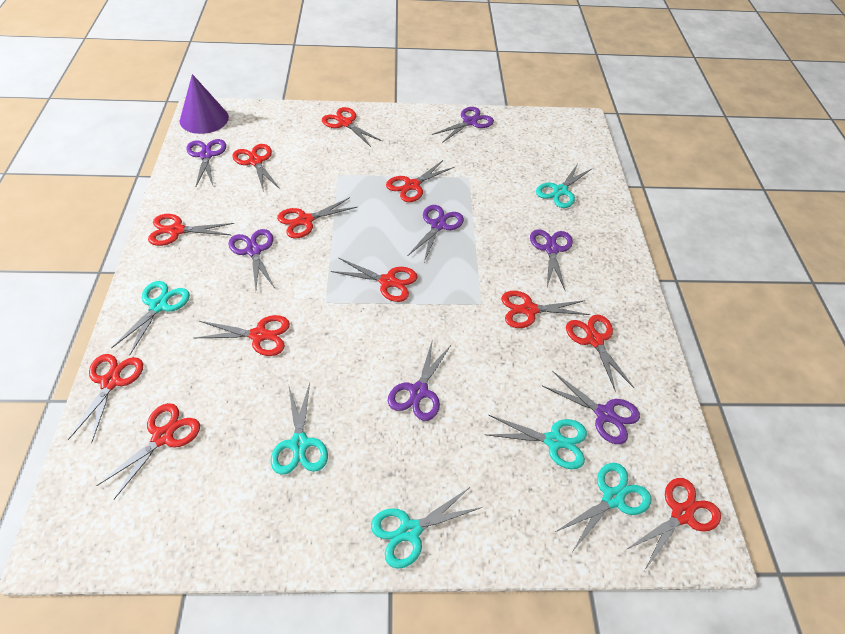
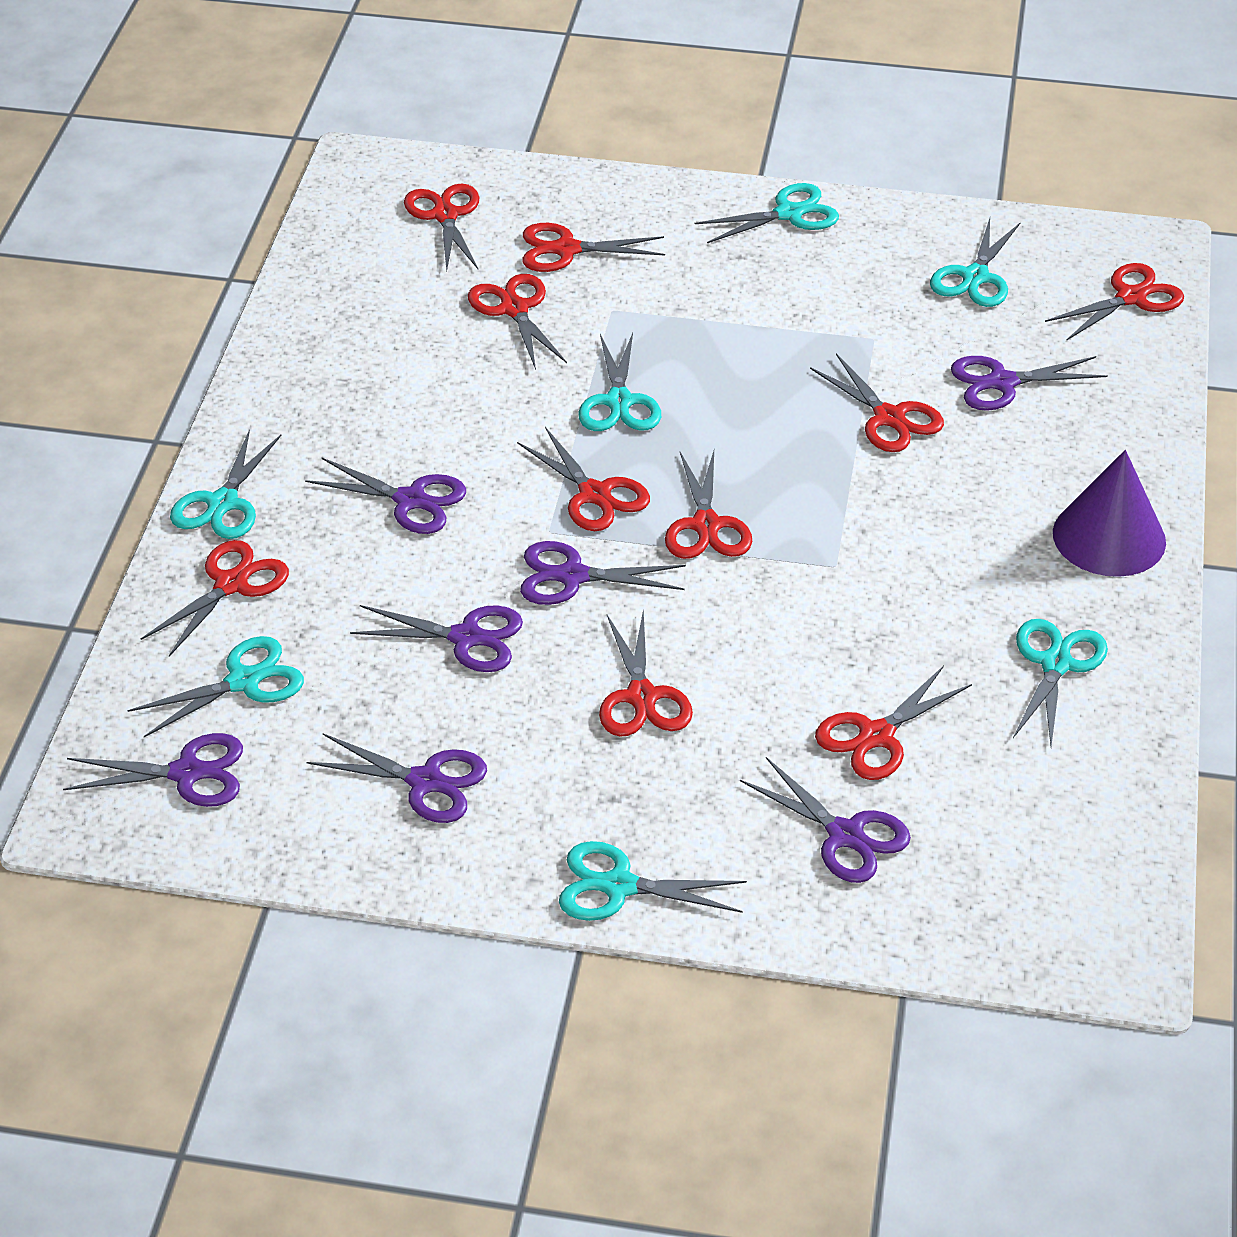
red scissors: [68,354,143,443] [96,403,200,499] [148,214,234,246] [195,315,290,356] [232,144,280,192] [277,197,357,238] [322,107,383,147] [331,258,417,302] [386,160,454,202] [501,291,590,328] [566,315,634,392] [627,478,721,570] = 12 -> [141,540,289,657] [404,184,479,271] [468,274,567,370] [517,427,650,531] [522,223,665,272] [599,609,693,737] [665,451,752,559] [810,353,944,452] [815,666,972,780] [1045,263,1184,341] = 10
turquoise scissors: [111,281,190,355] [271,383,328,475] [371,487,482,569] [485,415,587,469] [536,164,591,208] [555,463,651,551] = 6 -> [128,636,304,737] [170,429,281,539] [559,841,747,921] [578,333,661,431] [695,183,839,243] [930,218,1021,307] [1013,619,1108,746] = 7

